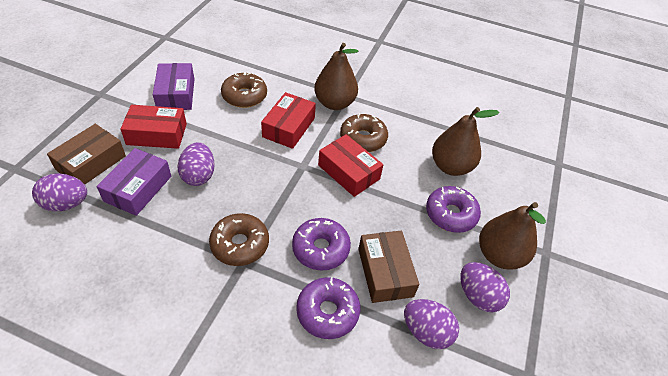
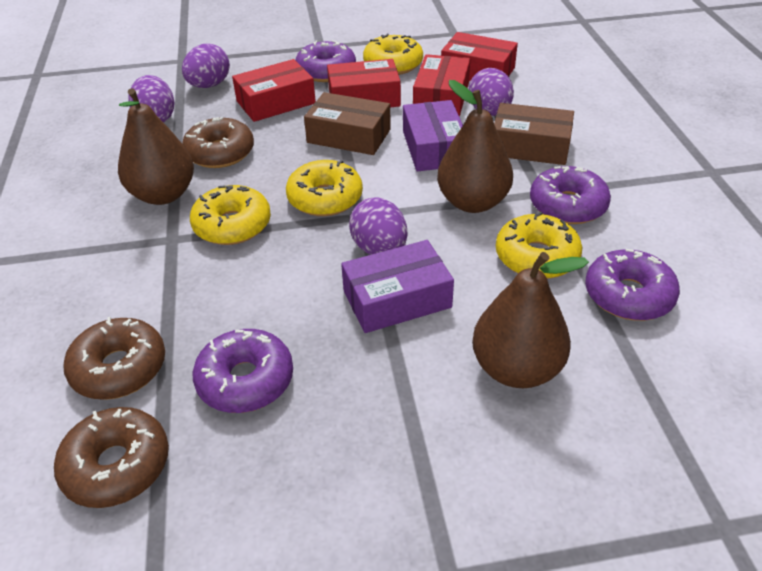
purple donut: [292,218,351,271] [296,277,360,339] [426,186,481,233] = 3 -> [193,329,293,413] [295,40,356,82] [530,166,611,224] [585,249,680,321] = 4
red box: [120,105,187,149] [261,92,316,149] [318,134,383,197] = 3 -> [232,59,316,122] [327,59,401,107] [413,54,470,117] [441,32,518,81] = 4
yellow donut: none = 0 -> [190,185,271,245] [286,160,363,216] [363,34,423,75] [496,212,582,279] = 4

